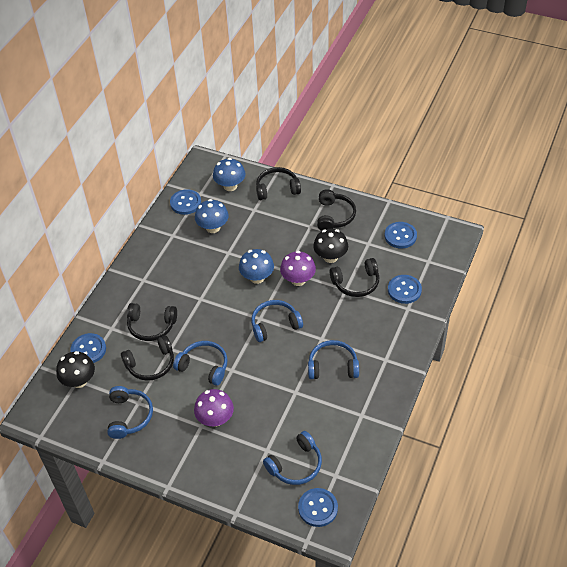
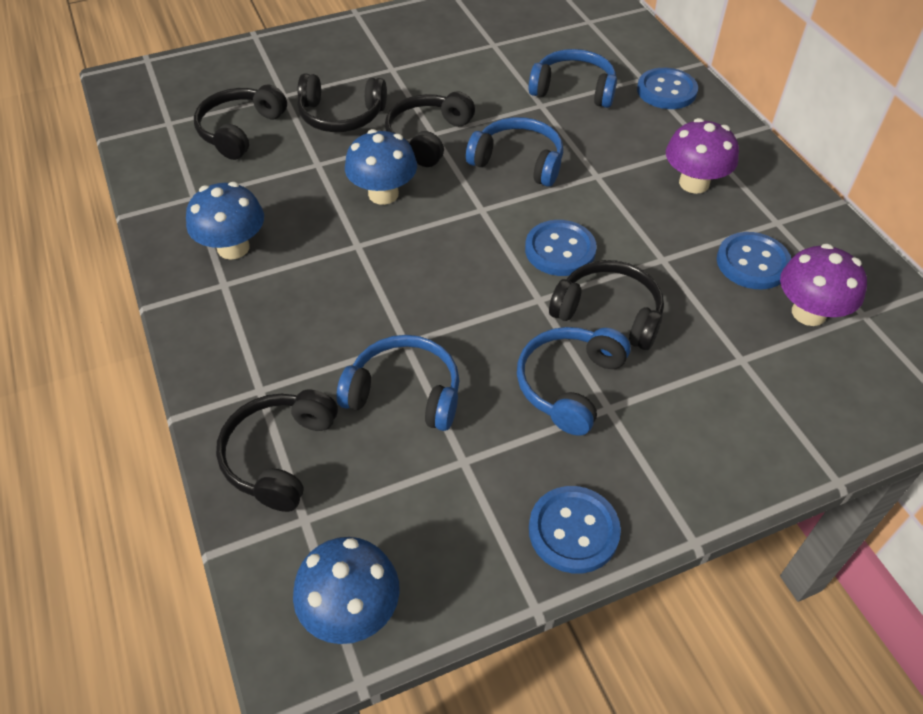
black mushroom: [56,351,95,388] [313,229,348,263] = 2 -> none = 0
blue button: [70,333,106,363] [170,189,201,215] [298,488,338,527] [385,222,417,249] [388,275,422,304] = 5 -> [525,220,597,276] [529,486,621,574] [637,68,698,109] [717,232,791,289] = 4
blue headphones: [107,386,153,439] [173,341,228,386] [251,300,303,342] [263,431,322,485] [308,340,359,379] = 5 -> [337,335,459,431] [466,117,563,187] [517,327,631,436] [529,49,617,108] = 4

